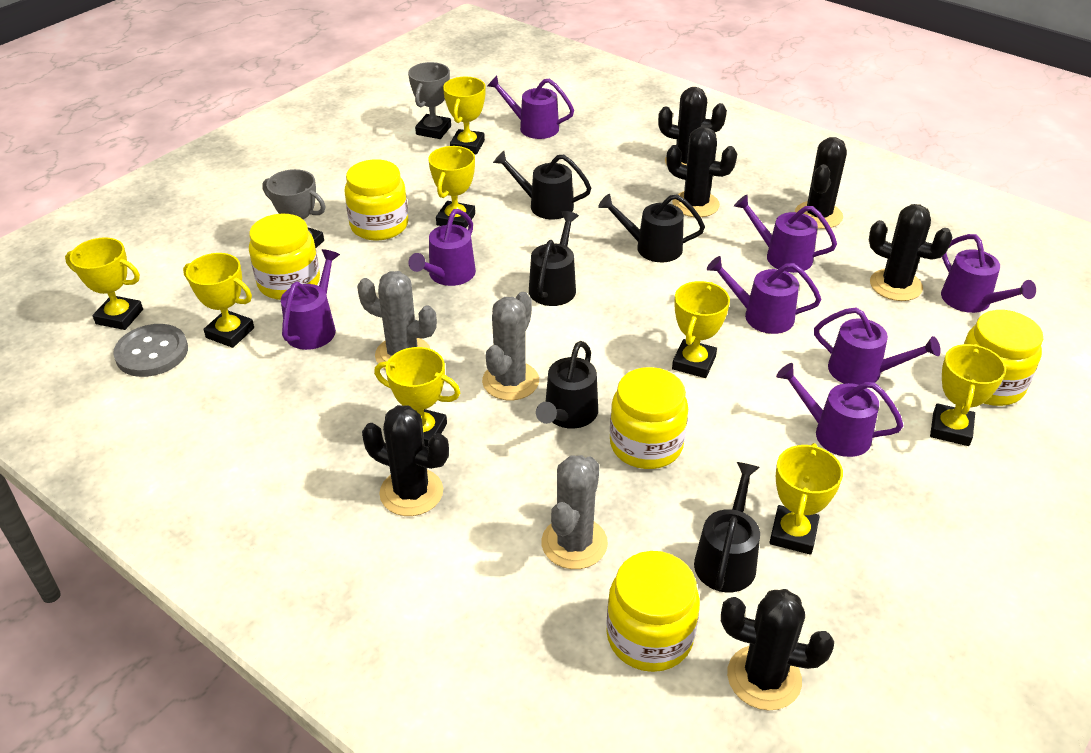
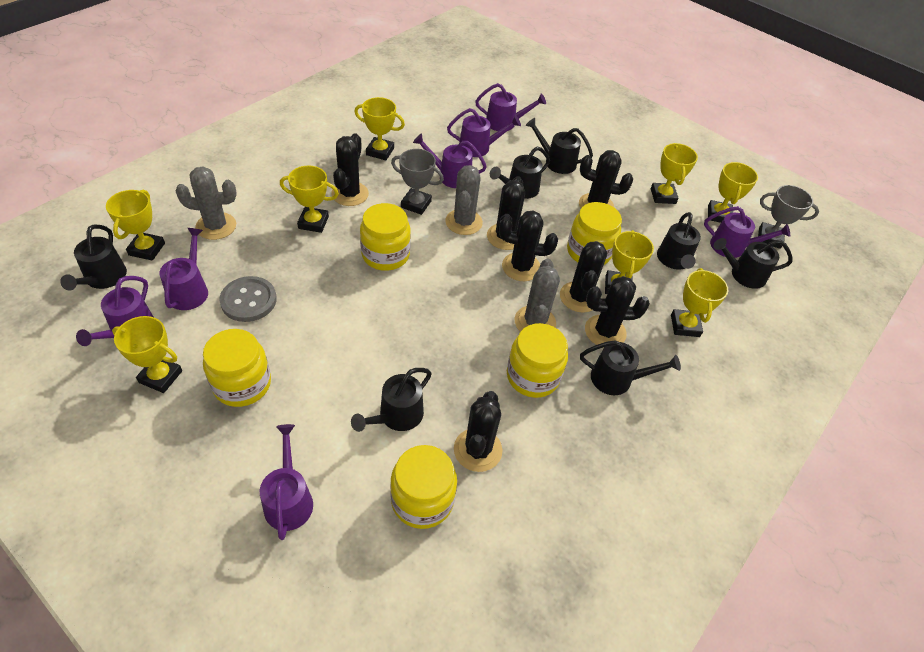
black cactus: [362,405,449,516] [658,87,727,165] [666,127,737,217] [721,589,834,710] [795,137,847,229] [869,204,953,301] = 6 -> [332,133,369,206] [454,391,503,472] [487,176,525,250] [499,210,558,281] [560,241,607,313] [579,150,633,208] [585,276,650,348] = 7
black watering can: [493,151,591,219] [529,211,579,306] [536,341,598,429] [598,194,705,262] [694,462,760,593] = 5 -> [60,224,127,291] [351,368,432,432] [490,147,550,199] [525,118,593,174] [580,340,681,395] [657,212,701,270] [714,238,792,289] = 7
purple watering can: [281,249,340,350] [408,209,476,286] [487,76,574,139] [707,256,821,334] [734,195,837,273] [776,363,904,457] [814,307,941,385] [941,234,1036,313] = 8 -> [76,276,154,346] [159,228,208,310] [260,424,313,540] [413,134,487,188] [447,108,521,157] [475,83,546,131] [704,206,790,258] = 7

